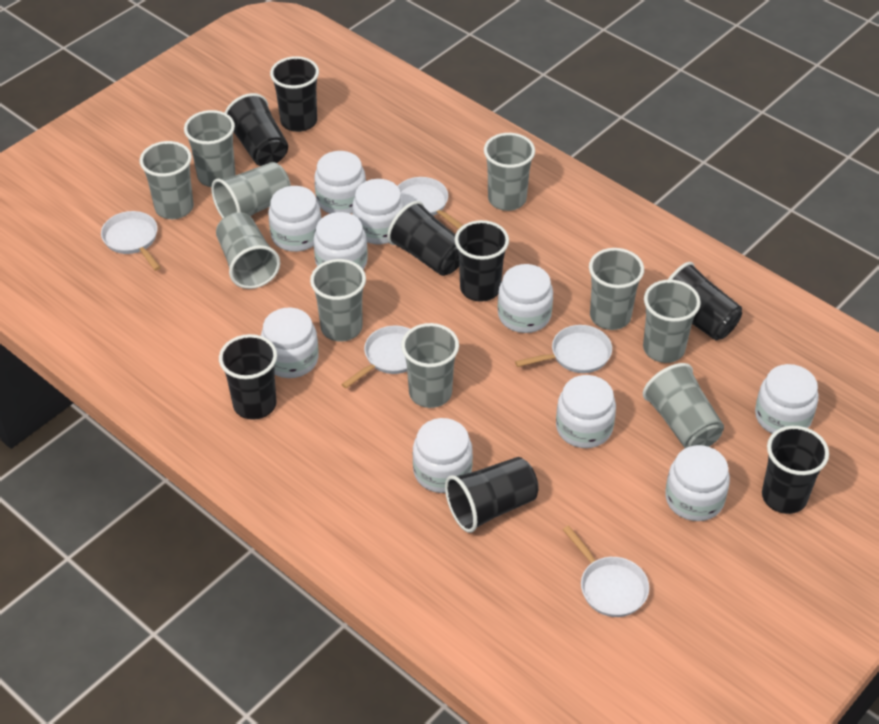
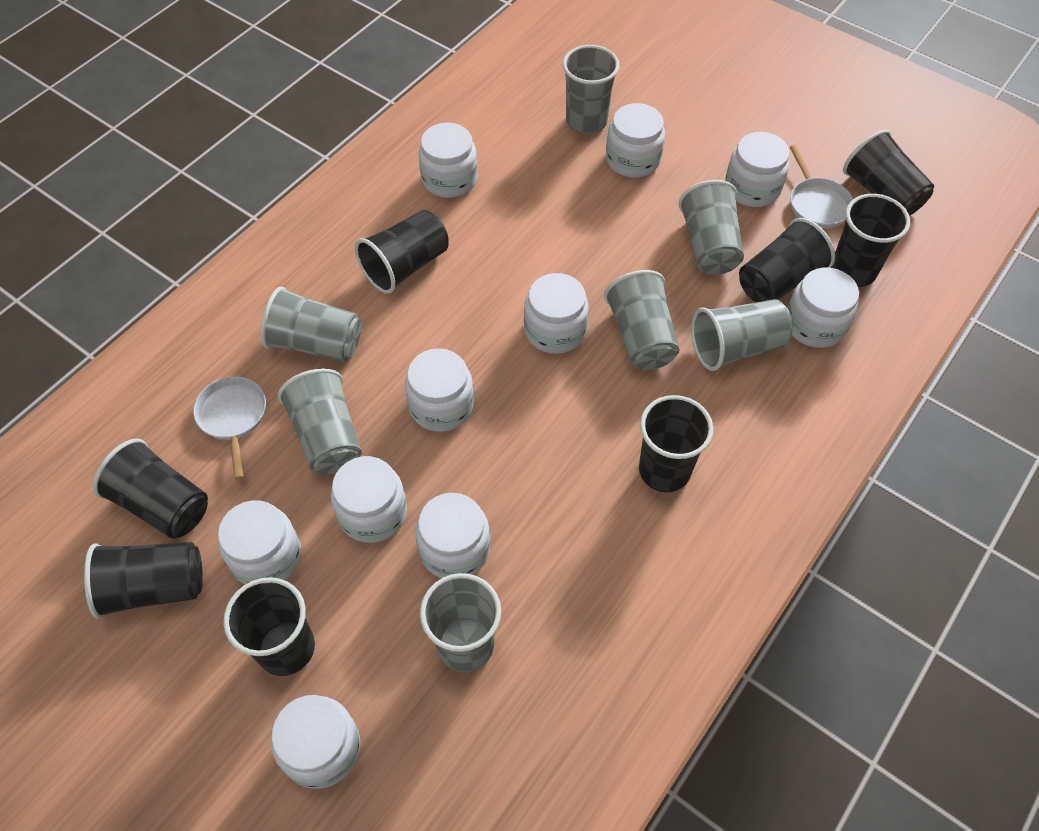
grey cup: [140,141,194,219] [184,110,236,187] [211,162,291,218] [216,212,280,289] [310,259,366,342] [401,323,459,408] [484,133,535,211] [589,248,644,330] [643,280,701,363] [643,363,724,448] = 10 -> [261,287,361,362] [278,368,362,475] [420,573,501,672] [563,45,619,134] [604,270,680,370] [678,180,744,275] [691,299,793,371] = 7
white pan: [101,211,161,271] [341,326,410,388] [398,177,463,229] [515,325,612,373] [563,525,649,617] = 5 -> [193,376,266,480] [790,145,853,228] = 2

